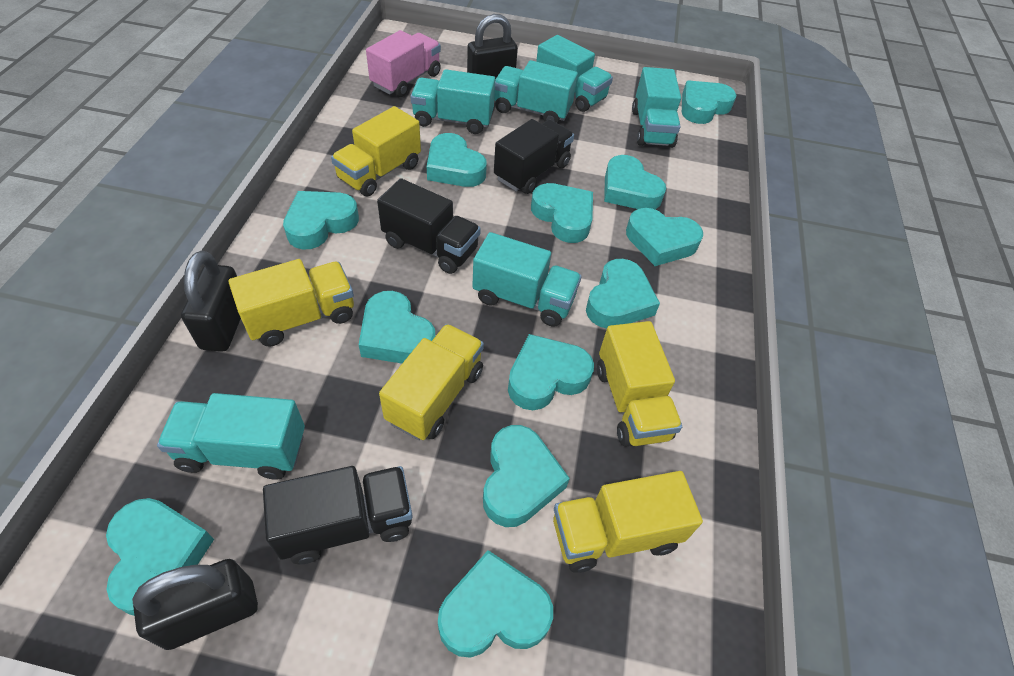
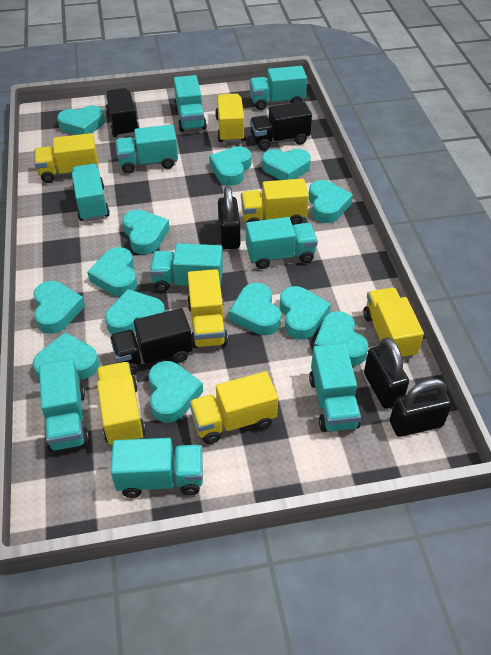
pink truck: [366,30,441,97] = 1 -> none = 0
turquoise heart: [106,498,214,616] [283,191,359,250] [359,291,435,363] [427,133,487,187] [438,550,553,658] [483,425,570,527] [508,334,594,410] [531,183,593,243] [586,259,660,328] [604,155,666,209] [626,208,703,266] [682,80,736,124] = 12 -> [33,281,85,334] [33,333,99,380] [57,105,105,135] [87,247,137,296] [105,289,165,334] [122,210,170,255] [148,361,203,423] [209,146,251,186] [229,283,281,335] [262,149,311,180] [280,286,331,340] [309,180,353,223] [314,311,368,366] = 13
turquoise truck: [157,393,305,479] [410,69,495,134] [472,232,582,327] [494,60,578,123] [536,35,613,112] [632,67,681,148] = 6 -> [39,359,89,451] [72,164,110,222] [111,438,203,498] [115,125,178,173] [150,243,223,292] [174,75,207,132] [246,217,318,269] [249,66,307,110] [309,343,361,432] = 9
yellow truck: [228,259,354,346] [331,106,421,196] [379,324,484,440] [553,471,703,573] [597,321,682,447] = 5 -> [34,133,99,183] [97,362,146,444] [187,269,228,348] [189,371,278,444] [215,94,246,143] [241,179,309,225] [363,288,424,359] = 7

